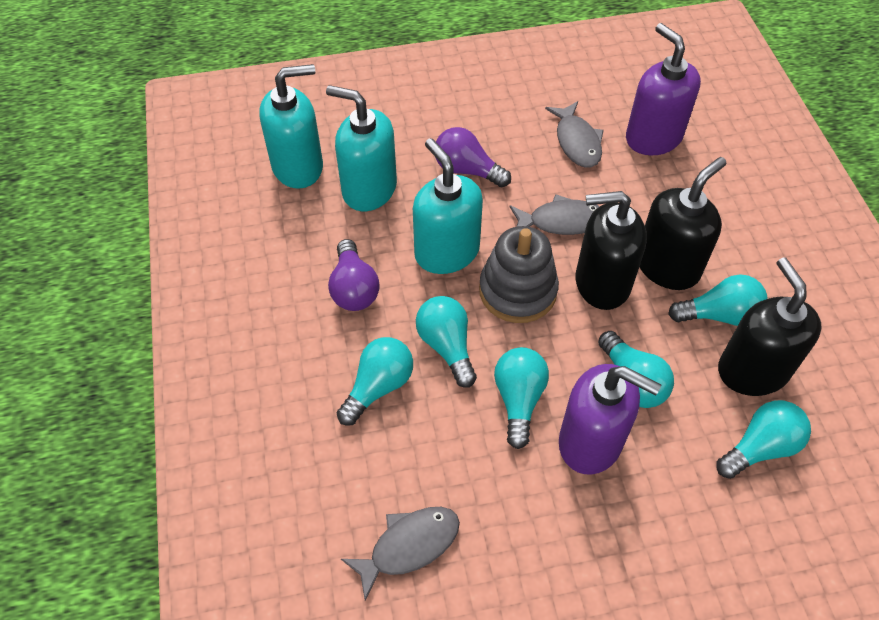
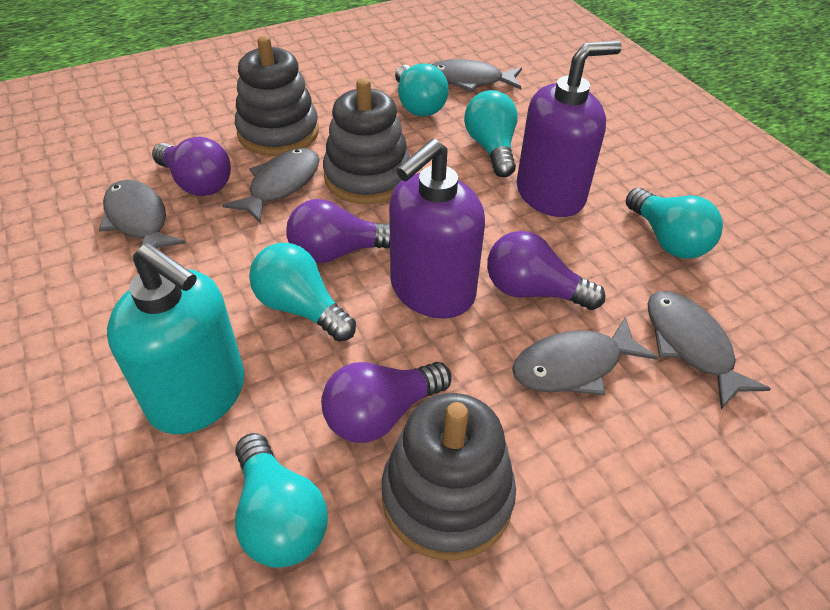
black soap dispenser: [576,191,647,310] [640,157,726,290] [718,257,822,396] = 3 -> none = 0
grey fish: [341,507,460,601] [510,194,600,235] [545,101,604,168] = 3 -> [99,180,186,248] [222,148,320,224] [431,59,522,92] [512,316,658,395] [647,291,771,409] = 5
grey stacking toy: [479,226,559,323] = 1 -> [235,36,319,156] [323,78,410,204] [382,393,516,561] = 3
purple light bulb: [328,239,380,311] [435,127,511,187] = 2 -> [152,137,231,196] [286,199,390,263] [321,362,451,443] [487,231,606,310] = 4
turquoise light bulb: [337,337,413,426] [416,296,477,388] [494,347,549,449] [598,331,674,408] [668,274,768,326] [716,400,811,479] = 6 -> [235,433,328,568] [249,243,356,342] [395,64,449,116] [464,90,518,177] [626,188,723,259] = 5
turquoise soap dispenser: [259,64,323,189] [326,85,397,211] [413,138,483,274] = 3 -> [107,243,245,434] = 1

